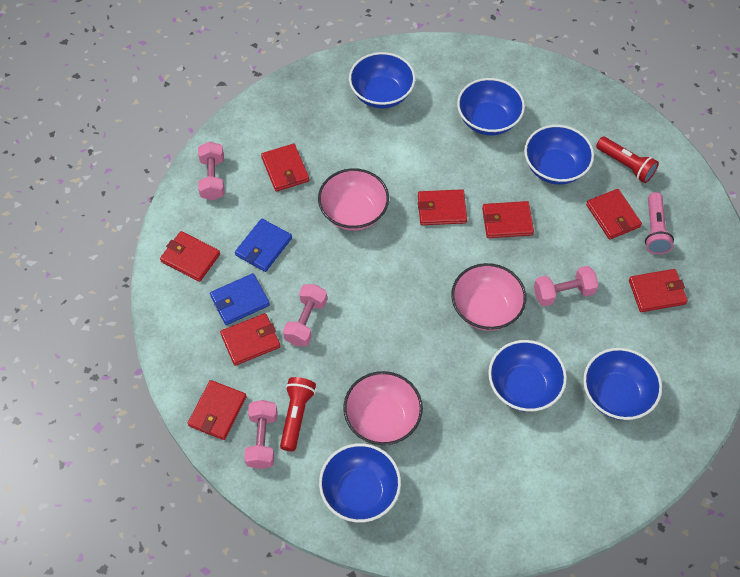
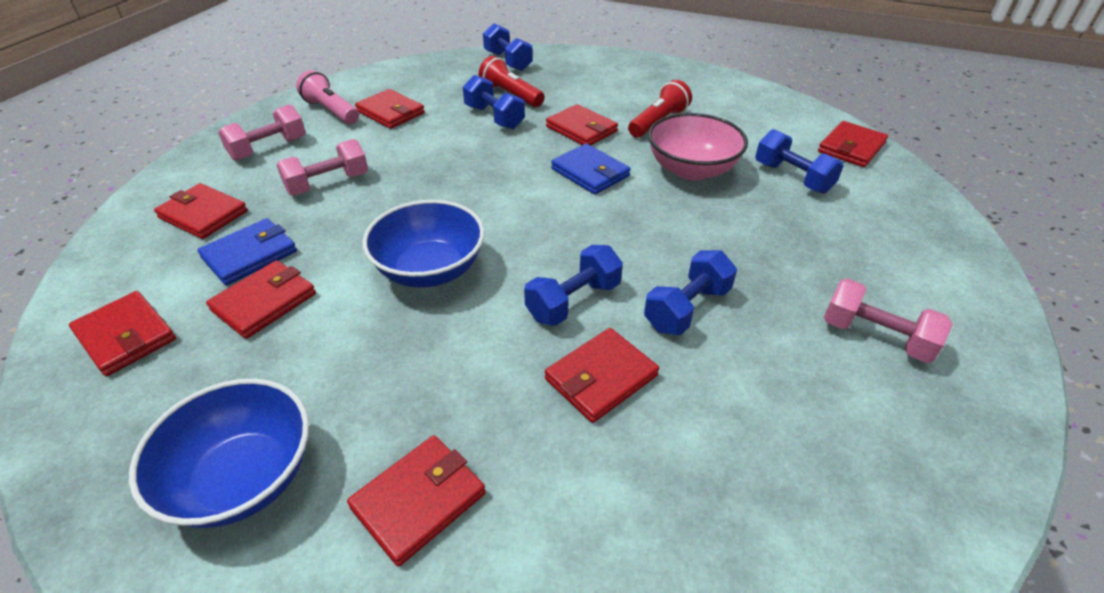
blue bowl: [319,443,401,523] [349,52,415,108] [457,78,525,135] [488,340,567,412] [524,125,594,185] [583,348,662,420] = 6 -> [129,378,309,528] [363,200,485,288] = 2
blue dumbbell: none = 0 -> [463,75,525,129] [483,23,533,71] [524,245,623,326] [644,250,737,335] [755,129,844,194] = 5
pink bowl: [318,168,389,231] [343,371,423,445] [451,263,526,331] = 3 -> [648,113,748,181] = 1
pink dumbbell: [198,141,225,200] [244,400,278,469] [283,284,327,346] [534,266,598,306] = 4 -> [218,105,306,161] [277,139,368,195] [824,278,953,363] = 3

